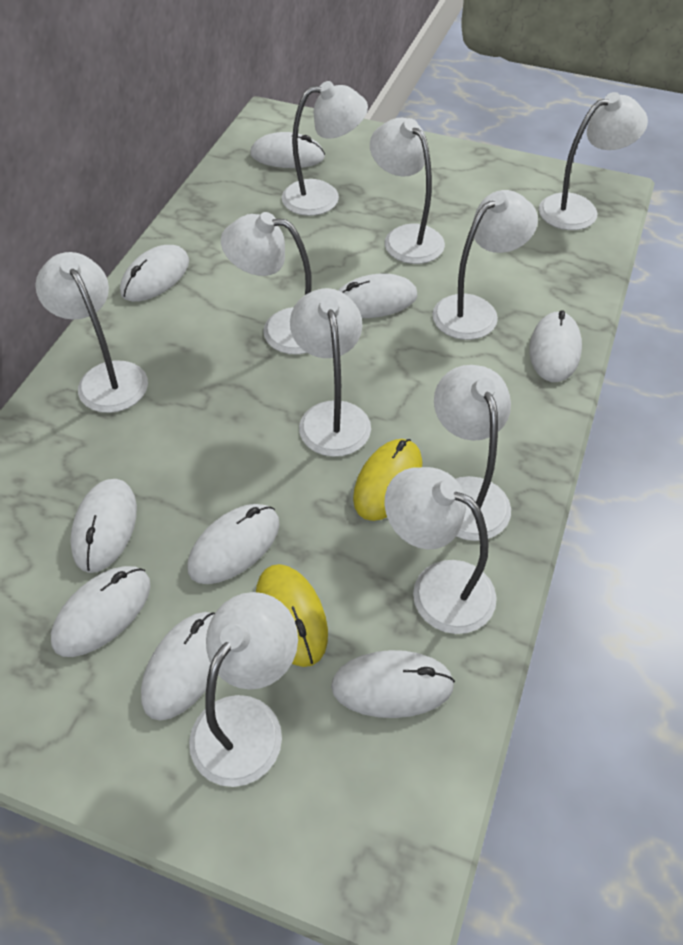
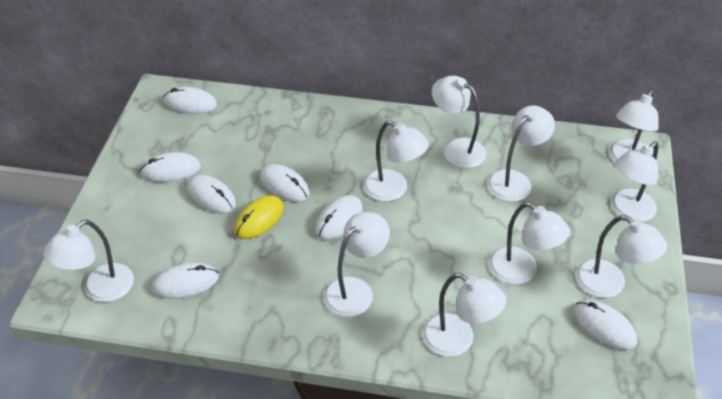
white mouse: [51,566,151,657] [70,479,137,573] [120,245,189,302] [141,612,215,721] [187,504,280,584] [250,132,325,168] [331,650,455,718] [338,274,417,318] [529,310,582,382] = 9 -> [140,152,201,182] [152,263,219,299] [163,87,217,114] [187,175,236,213] [260,164,310,202] [315,195,363,239] [573,300,637,350] = 7
yellow mouse: [256,564,328,667] [353,439,422,521] = 2 -> [233,195,284,239] = 1

